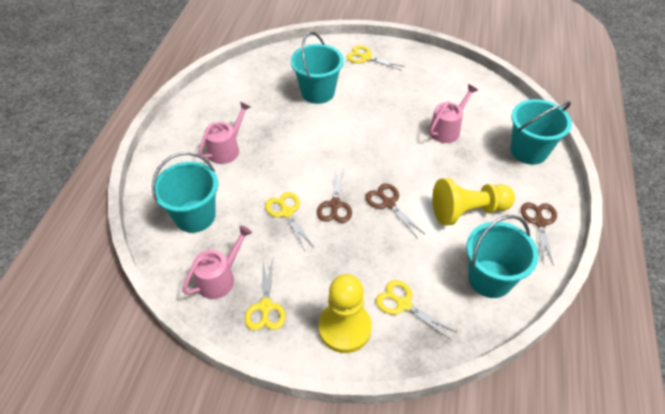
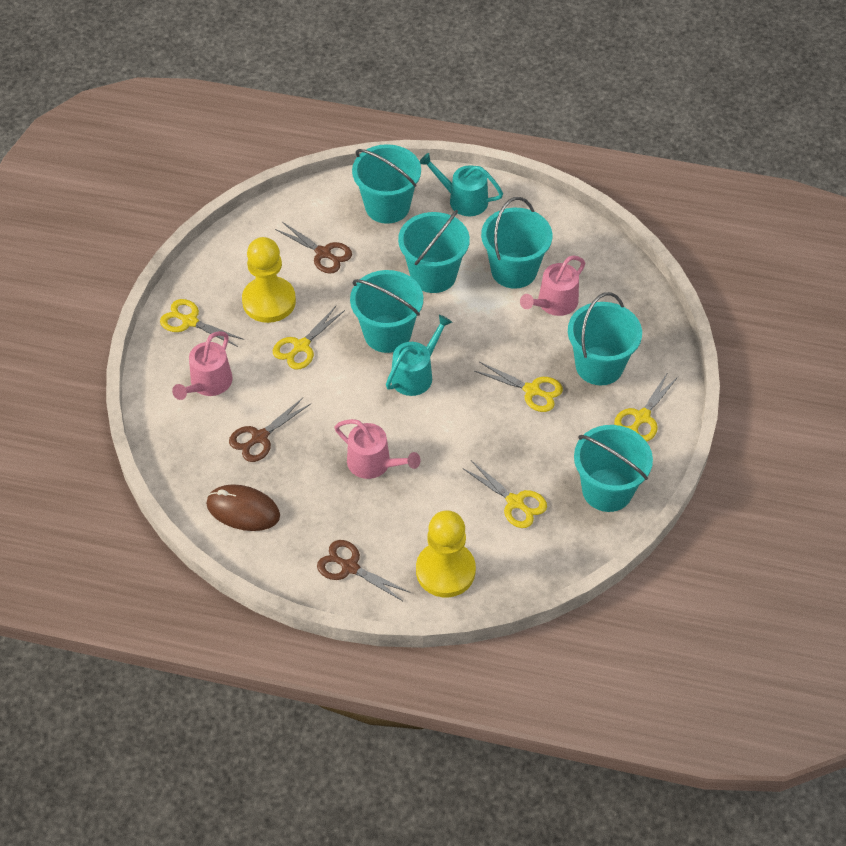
brown mouse: none = 0 -> [206,484,280,531] = 1
turquoise bucket: [152,152,218,233] [291,32,344,104] [466,215,539,298] [511,99,572,165] = 4 -> [350,270,423,353] [352,144,421,224] [398,210,470,293] [481,197,552,289] [568,292,642,385] [574,425,653,512] = 6
turquoise watering can: none = 0 -> [386,315,452,396] [419,153,503,216] = 2
yellow scissors: [245,259,286,330] [265,192,313,251] [347,45,405,71] [376,280,456,340] = 4 -> [160,299,244,347] [273,306,345,370] [464,460,547,528] [474,362,563,412] [614,372,678,442] = 5

